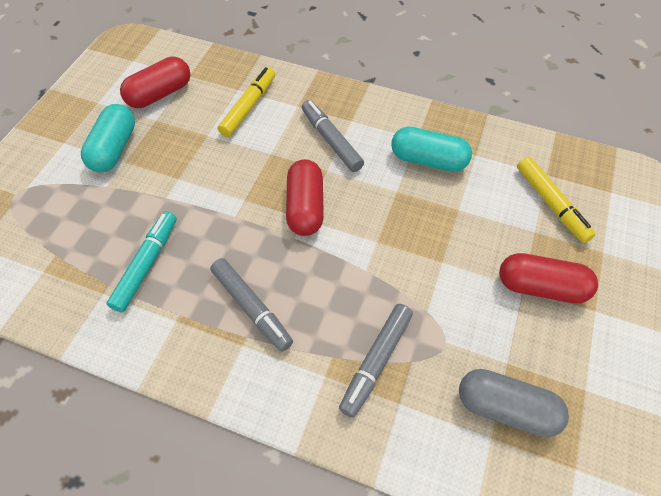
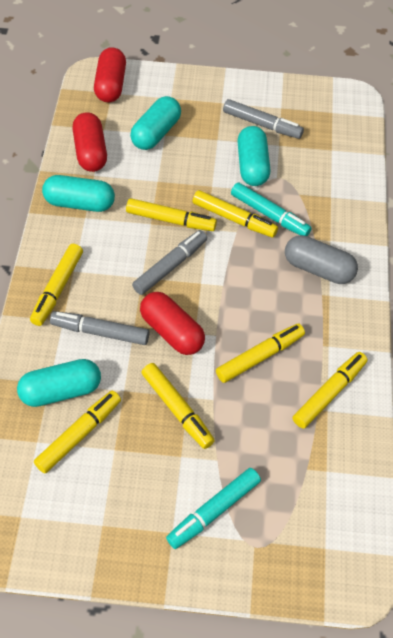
turquoise capsule: [81,104,135,172] [391,127,472,172] = 2 -> [17,359,101,407] [42,175,115,212] [130,96,181,150] [237,126,270,186] = 4
turquoise marker: [107,211,177,312] = 1 -> [166,468,261,549] [231,182,312,236] = 2
yellow marker: [218,67,275,137] [517,157,596,243] = 2 -> [30,244,83,326] [34,390,121,473] [126,198,217,231] [141,363,215,449] [192,190,278,238] [216,324,305,383] [293,352,368,429] = 7

